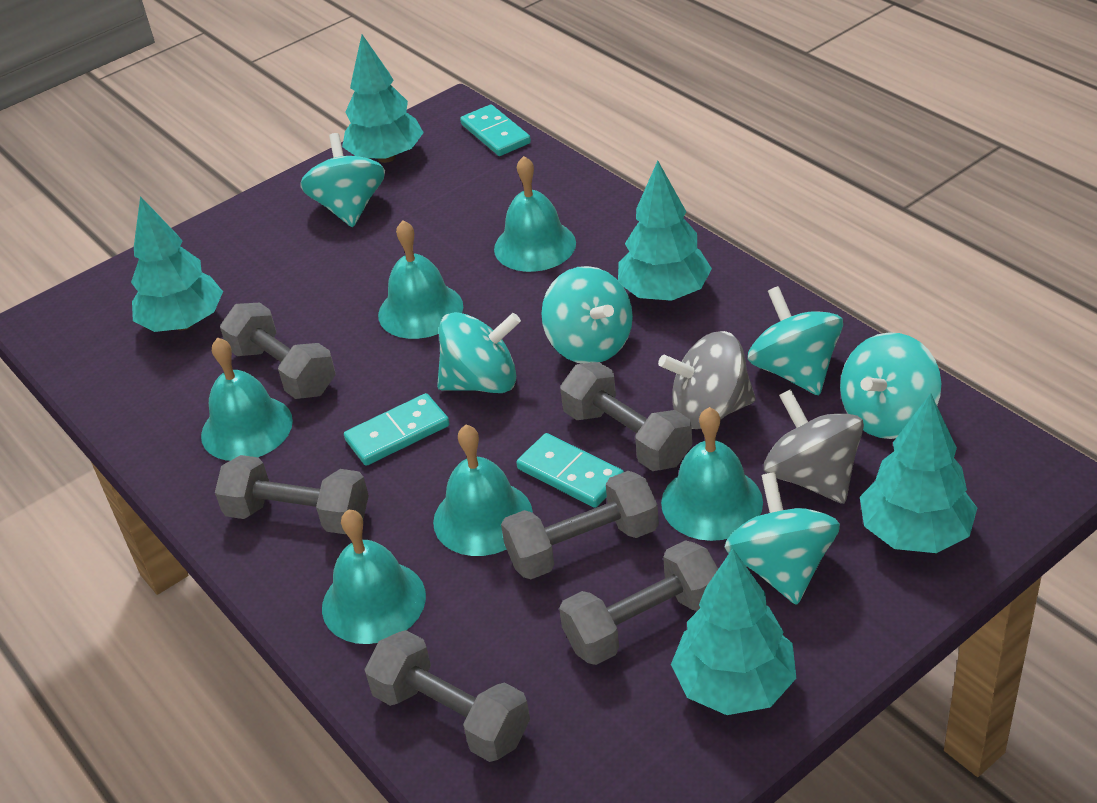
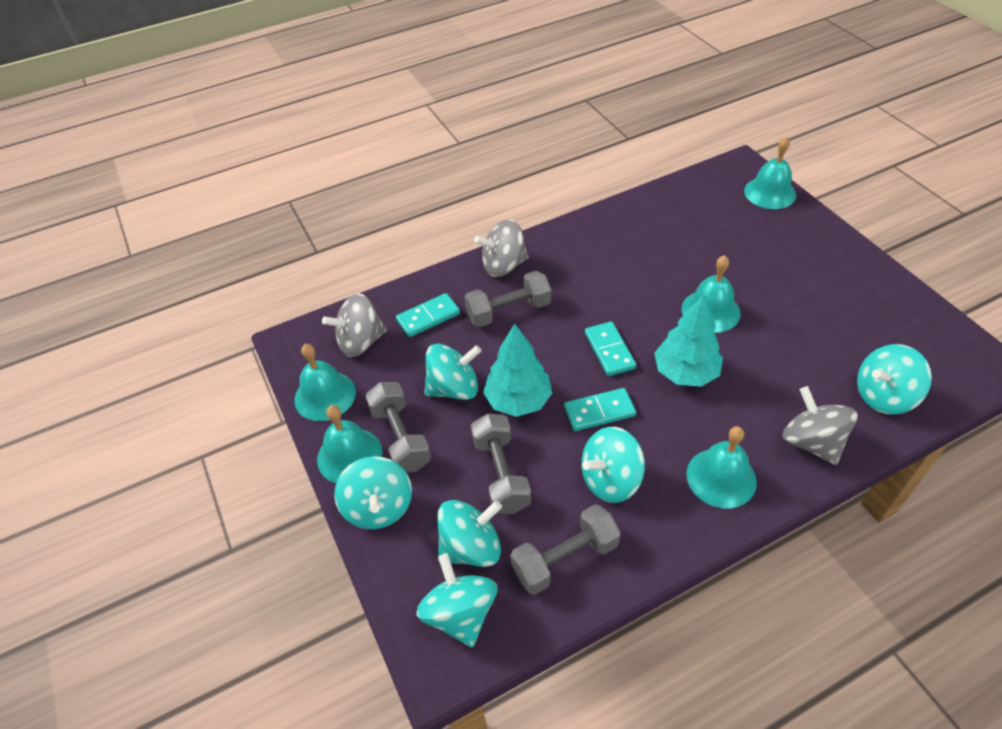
grey dumbbell: [215,455,369,534] [220,303,335,399] [364,630,530,762] [501,471,659,579] [559,540,718,665] [560,362,692,471] = 6 -> [365,382,431,473] [464,271,551,327] [471,413,531,514] [510,504,621,595] = 4
grey spinning top: [658,331,756,429] [764,389,864,504] = 2 -> [322,294,387,357] [474,219,529,277] [782,386,858,465] = 3
turquoise bell: [201,337,293,461] [322,509,426,644] [378,220,463,339] [433,425,533,556] [494,156,576,272] [661,407,763,541] = 6 -> [294,344,356,421] [317,405,383,483] [682,255,741,333] [686,426,757,508] [744,137,796,209] = 5
turquoise tree: [131,196,223,332] [342,34,424,163] [618,161,712,301] [671,548,796,715] [860,393,977,553] = 5 -> [483,324,552,417] [654,294,723,387] = 2

